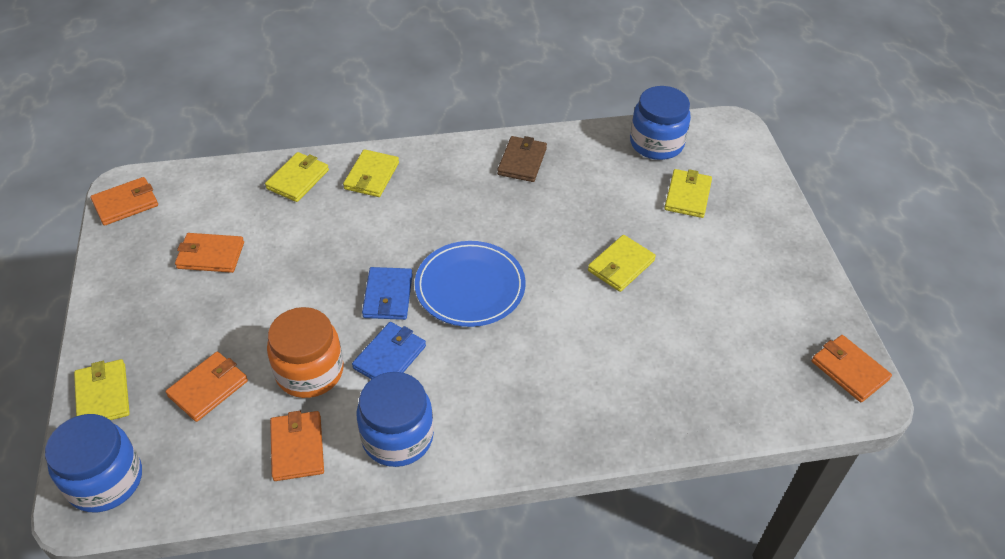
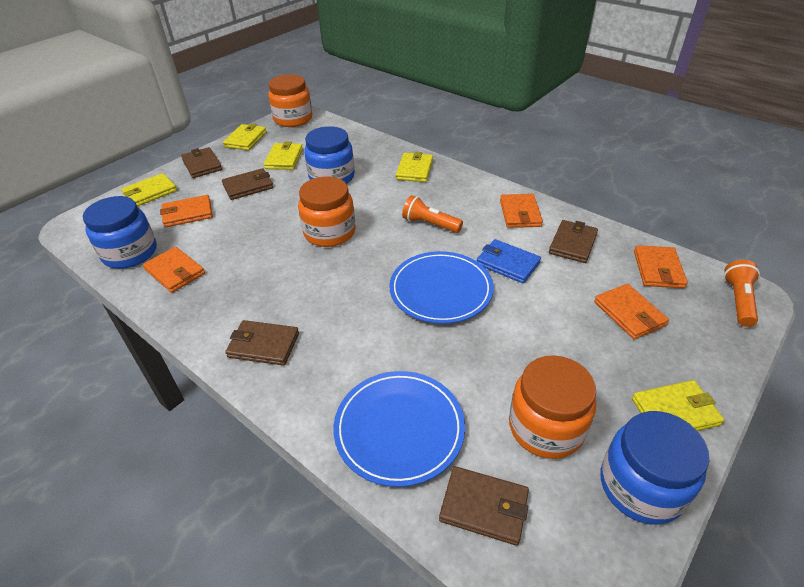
blue plate: [415,241,526,327] = 1 -> [333,371,465,487] [389,251,494,324] = 2
blue wallet: [352,322,426,379] [362,267,413,320] = 2 -> [477,239,541,283] = 1
brown wallet: [497,136,547,182] = 1 -> [181,147,222,178] [222,168,273,200] [225,320,299,366] [439,466,529,546] [549,220,598,263] = 5
orange flashlight: none = 0 -> [402,195,463,233] [724,260,760,327] = 2
orange jar: [267,307,344,398] = 1 -> [268,74,312,127] [298,176,355,247] [509,356,596,459] = 3

